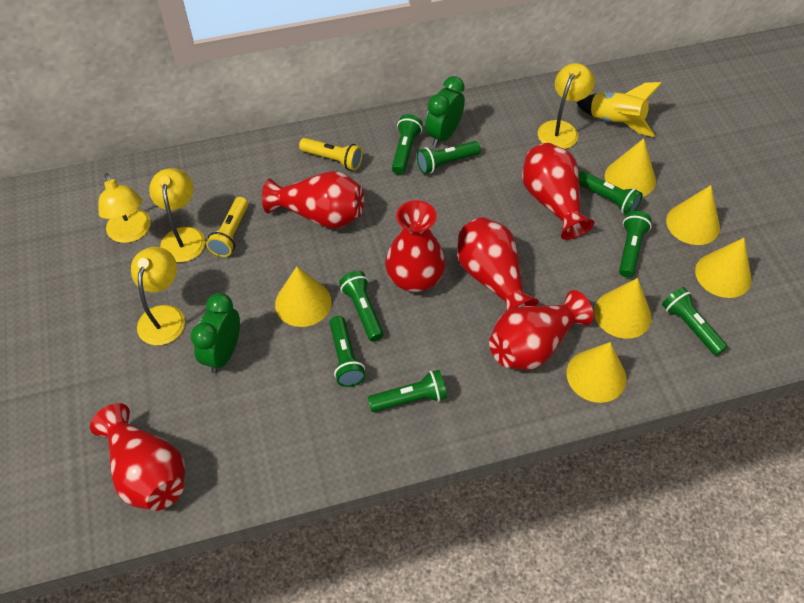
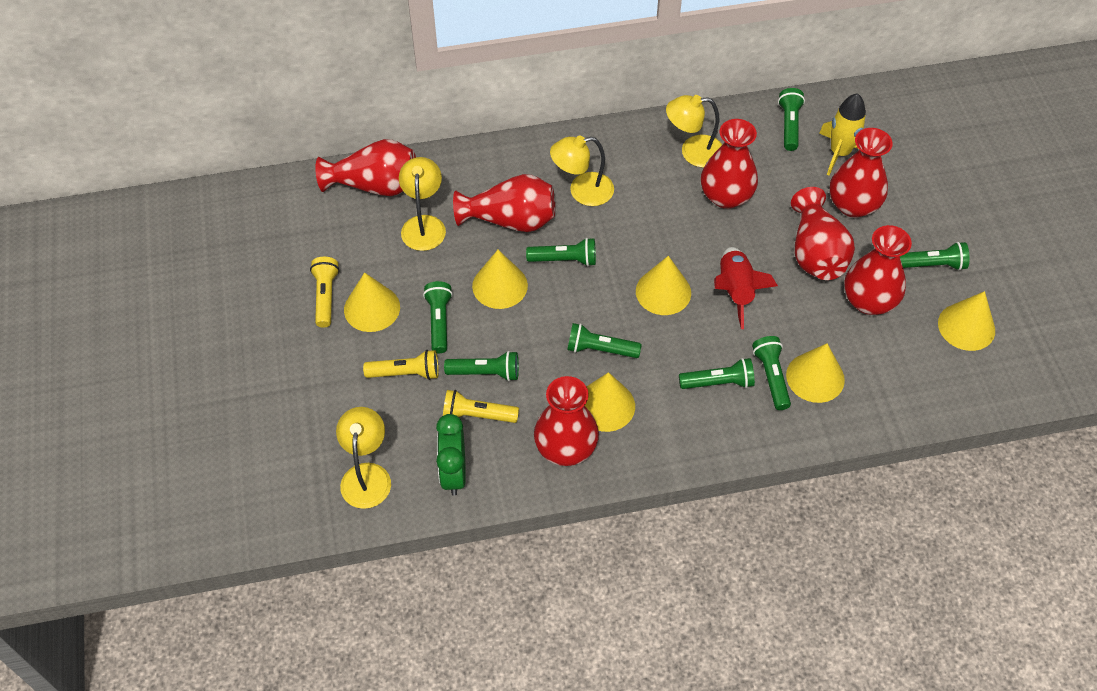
green clock: [191,293,240,373] [425,76,465,147] = 2 -> [436,414,466,496] = 1
red rocket: none = 0 -> [714,247,778,329] = 1
red vase: [90,403,185,511] [262,171,364,229] [385,200,445,292] [457,217,539,312] [489,290,594,370] [522,143,595,240] = 6 -> [315,139,416,196] [453,174,555,232] [534,376,599,466] [701,119,758,209] [791,187,855,280] [830,128,893,218] [844,225,912,315] = 7
yellow flashlight: [206,197,248,257] [299,138,363,170] = 2 -> [310,257,339,328] [363,350,439,380] [443,390,519,423] = 3

